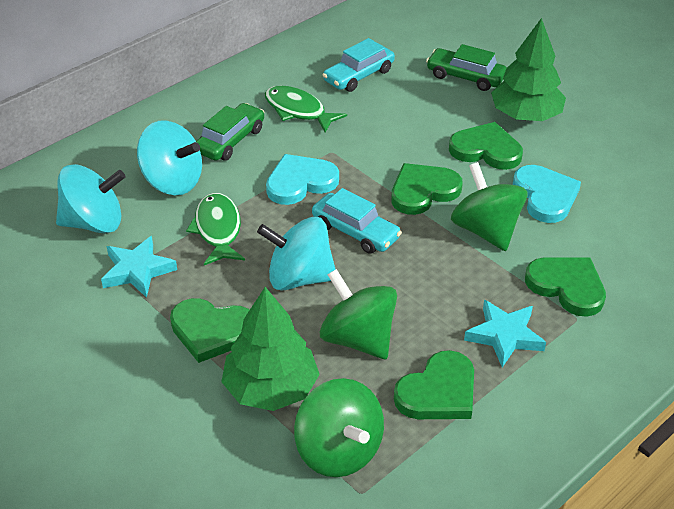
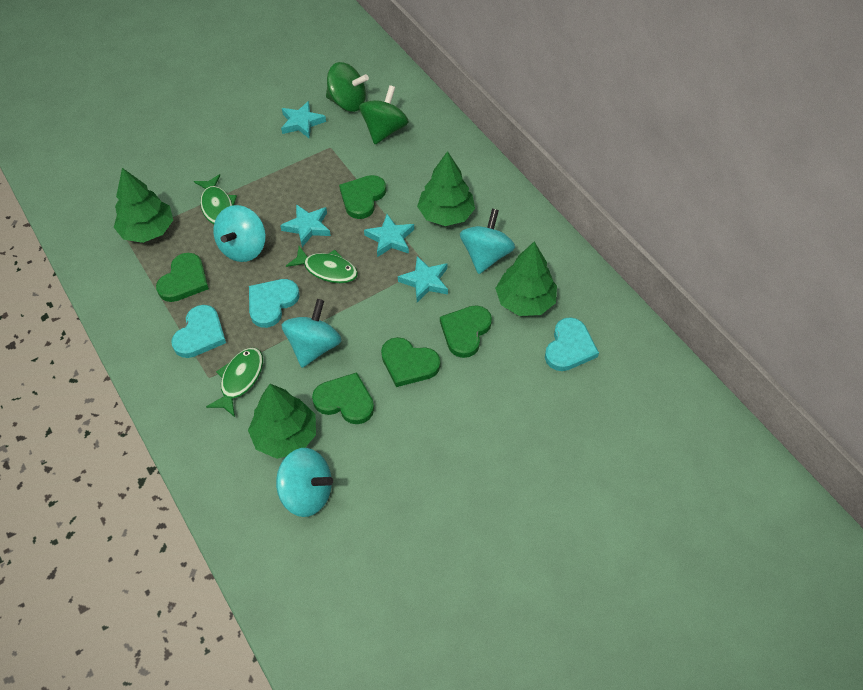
green car: [196,103,264,161] [426,44,507,91] = 2 -> none = 0
green fish: [186,193,245,265] [265,85,347,133] = 2 -> [194,174,237,224] [206,348,263,417] [286,246,358,283] = 3
green spinning top: [294,378,384,477] [320,269,397,359] [451,162,527,251] = 3 -> [326,62,369,112] [359,85,409,144] = 2
green tree: [221,287,320,411] [491,18,566,121] = 2 -> [114,168,173,243] [248,384,316,459] [417,151,475,226] [495,241,557,316] = 4
turquoise car: [312,188,402,254] [323,38,395,92] = 2 -> none = 0
turquoise heart: [266,154,339,205] [513,165,581,223] = 2 -> [171,305,226,358] [249,279,300,328] [545,317,599,371] = 3
turquoise spinning top: [56,164,126,233] [137,120,202,195] [257,217,335,291] = 3 -> [213,205,266,262] [276,448,333,517] [282,299,342,368] [460,209,515,274] = 4
turquoise star: [101,236,177,298] [464,300,546,367] = 2 -> [280,204,331,247] [281,101,326,139] [364,214,414,257] [398,256,448,302] = 4

